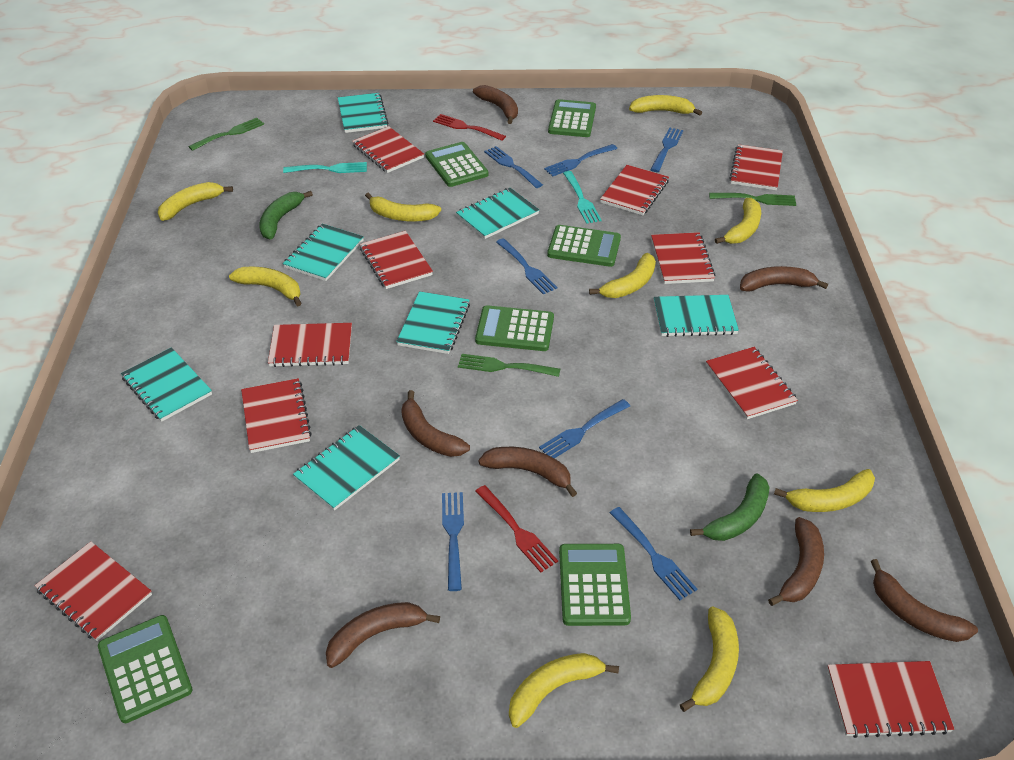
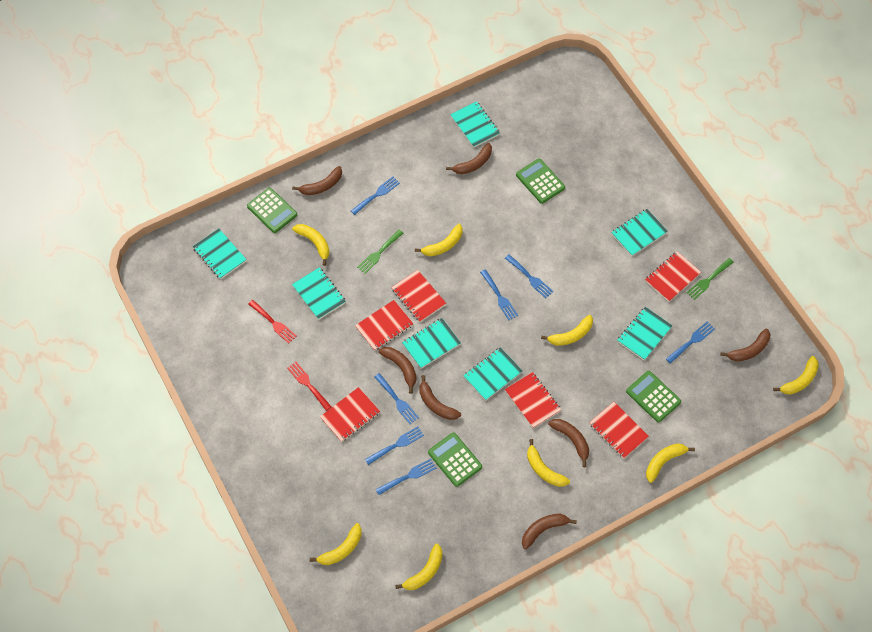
green banana: [260,191,313,239] [690,473,770,541] = 2 -> none = 0
green calculator: [98,615,193,723] [425,142,488,187] [475,305,554,351] [547,225,621,267] [548,99,596,137] [559,544,631,626] = 6 -> [247,188,297,233] [428,432,482,487] [516,159,565,204] [626,371,681,422] = 4
green fork: [188,118,264,151] [458,354,560,377] [709,193,796,206] = 3 -> [357,230,403,274] [686,258,734,300] = 2
red notebook: [35,542,152,641] [241,378,312,453] [268,323,352,367] [352,126,424,173] [360,231,433,289] [600,165,669,215] [651,232,716,284] [706,347,798,419] [729,144,783,190] [827,661,954,738] = 10 -> [320,387,380,442] [355,300,413,351] [391,270,446,322] [505,372,561,428] [589,402,649,459] [645,251,701,302] = 6
turquoise fork: [283,162,367,173] [563,171,602,224] = 2 -> none = 0
yellow banana: [158,182,233,221] [229,267,302,306] [365,193,441,222] [509,653,619,728] [589,253,656,298] [629,95,702,116] [680,607,739,712] [715,198,761,244] [774,469,875,512] = 9 -> [292,224,330,266] [310,523,362,565] [395,544,443,590] [415,224,463,256] [527,439,570,487] [541,315,593,346] [646,443,695,483] [773,356,819,395] = 8

